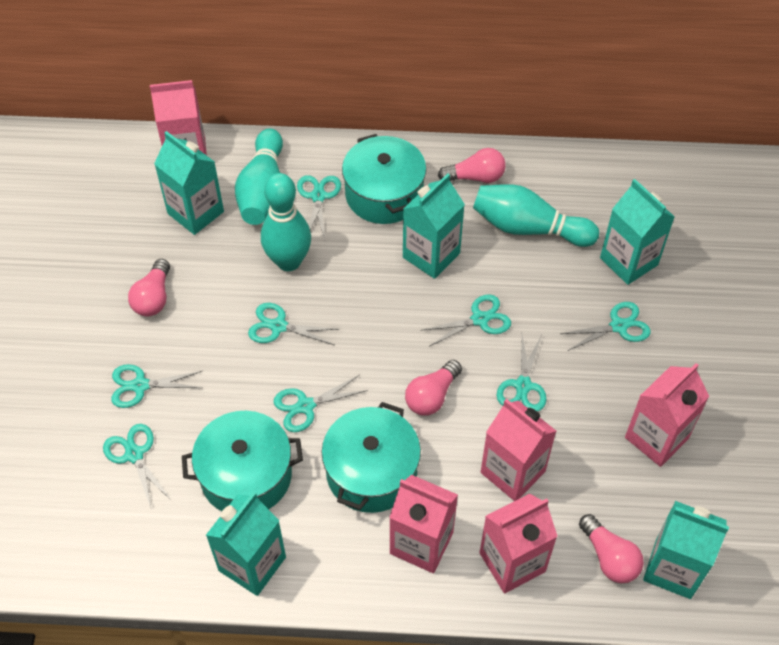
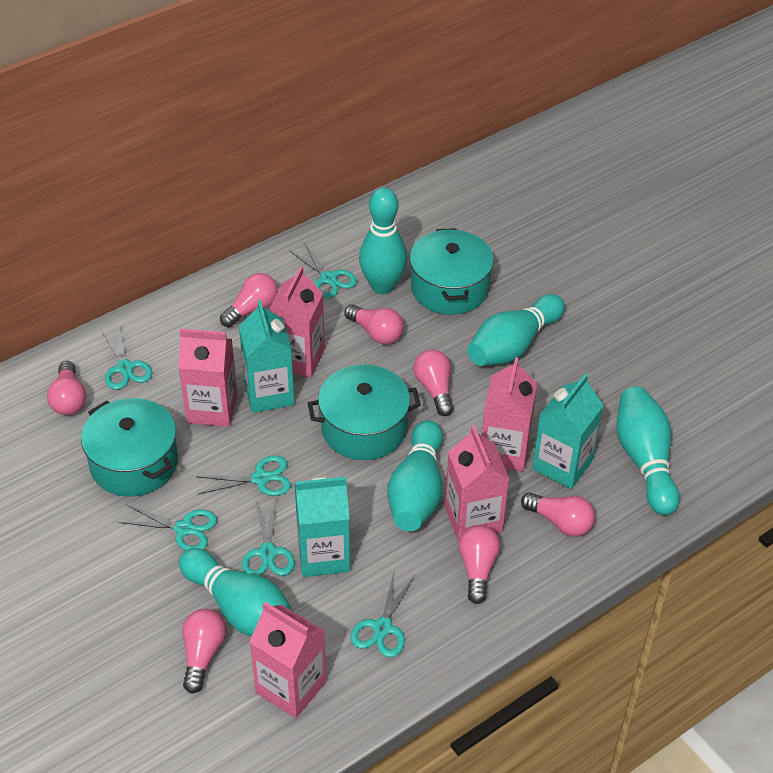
pink light bulb: [128,259,170,316] [405,360,462,416] [438,148,506,183] [579,514,644,583] = 4 -> [47,361,86,415] [182,609,226,694] [220,273,278,327] [344,304,404,344] [413,349,454,416] [458,525,500,604] [521,492,595,537] = 7
turquoise bowling pin: [235,128,283,225] [261,173,311,271] [473,184,599,247] = 3 -> [179,548,293,637] [359,188,407,294] [387,420,443,531] [468,294,565,366] [616,387,680,515] = 5
turquoise carton: [154,131,224,235] [206,492,286,596] [403,173,465,279] [600,179,675,285] [643,501,729,599] = 5 -> [239,300,295,413] [295,476,350,577] [532,373,604,489] = 3
turquoise scissors: [103,424,172,508] [111,364,202,408] [248,303,340,345] [273,375,368,432] [297,175,341,239] [422,294,511,346] [497,334,547,411] [560,302,651,351] = 8 -> [101,325,152,390] [119,505,217,550] [196,455,291,496] [242,498,295,576] [289,243,357,298] [350,573,415,657] = 6

